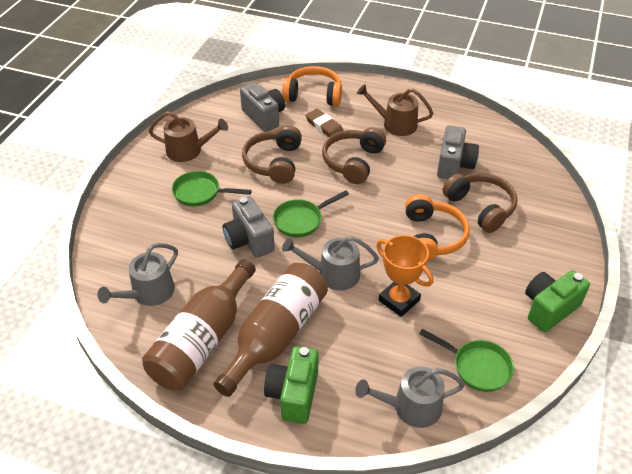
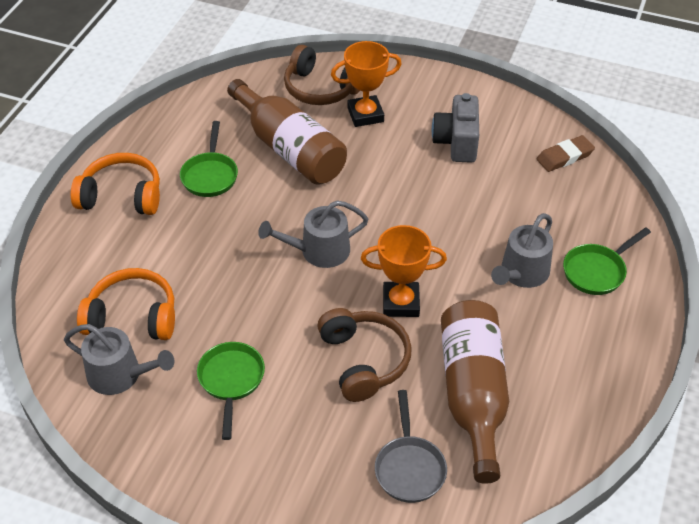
brown headphones: [242,125,302,184] [322,127,386,184] [443,173,517,233] = 3 -> [284,45,360,105] [317,308,412,402] = 2
brown watering can: [149,111,228,162] [357,84,433,136] = 2 -> none = 0
green camera: [264,346,318,424] [525,270,590,332] = 2 -> none = 0
grey camera: [223,196,275,258] [240,82,285,132] [437,125,479,179] = 3 -> [432,93,479,163] = 1
grey pan: none = 0 -> [375,390,447,503] = 1
orange trophy: [376,235,434,317] = 1 -> [331,41,402,127] [361,225,447,317] = 2

